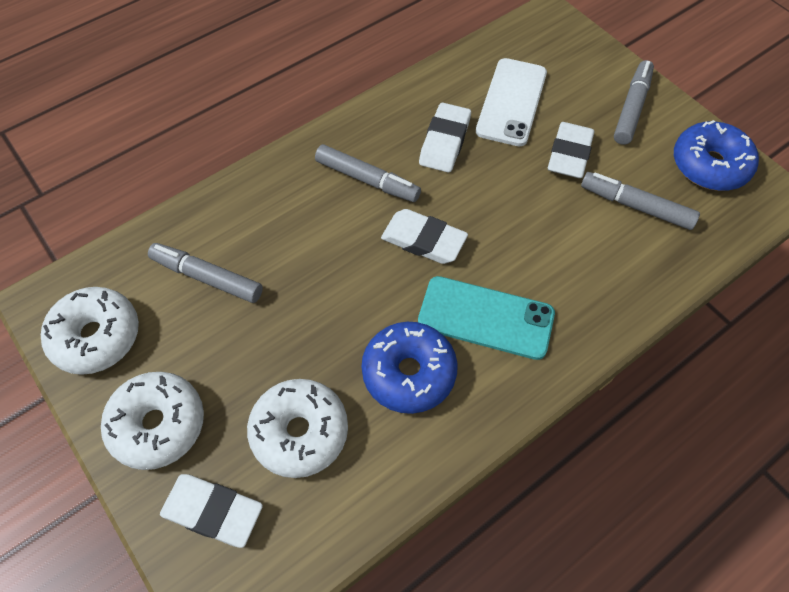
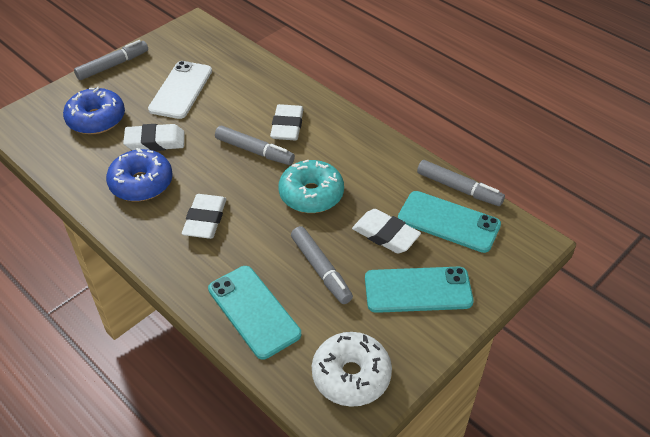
turquoise donut: none = 0 -> [278,160,344,213] = 1
turquoise phone: [418,276,555,360] = 1 -> [208,266,301,360] [365,267,474,313] [398,191,501,253] = 3
white donut: [41,287,139,375] [101,372,204,470] [247,379,348,478] = 3 -> [312,332,392,407] = 1

